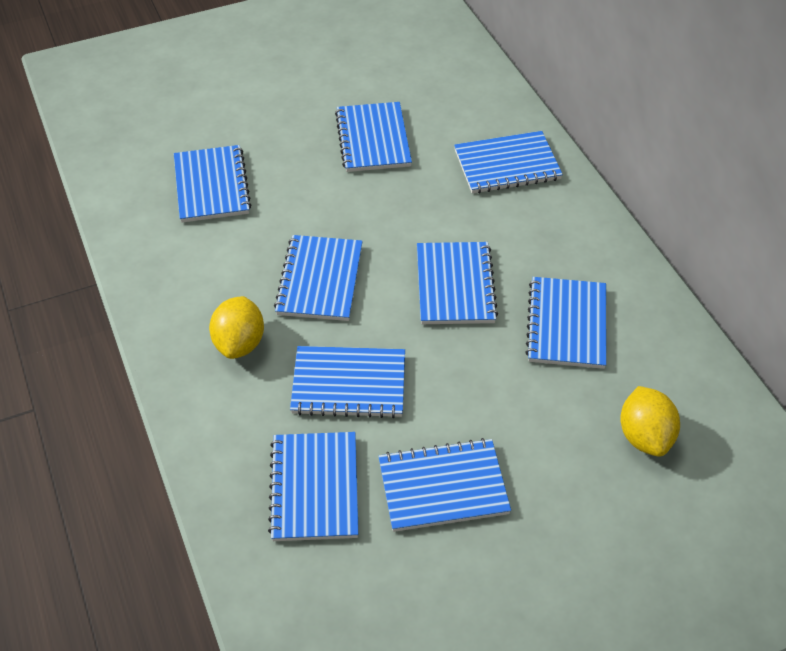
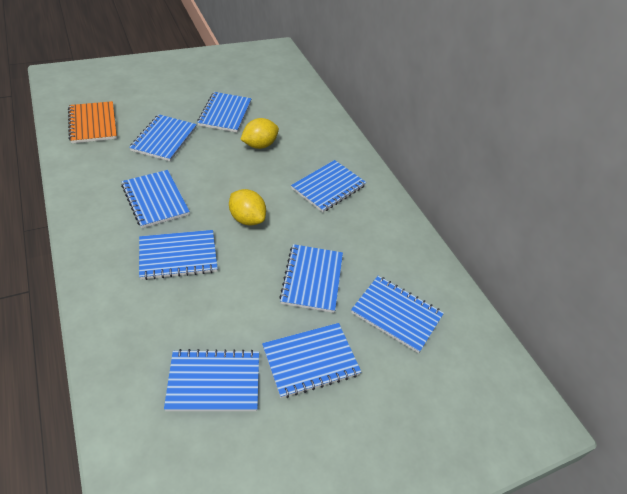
orange notebook: none = 0 -> [68,101,117,143] = 1

